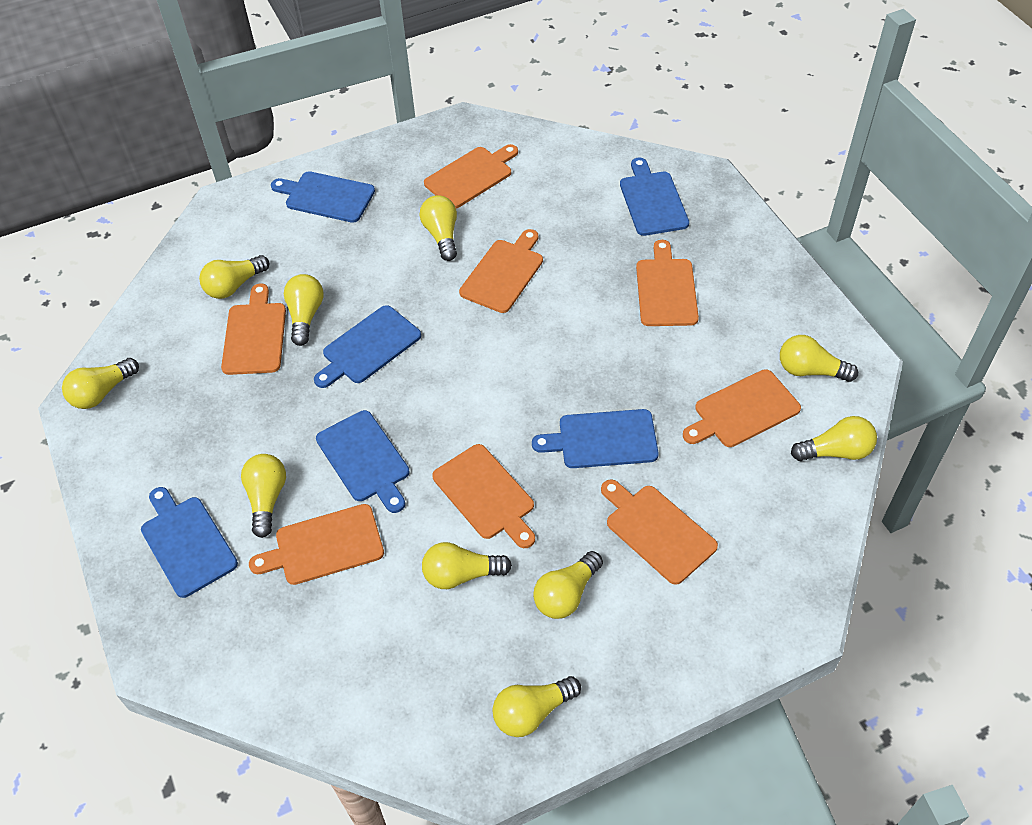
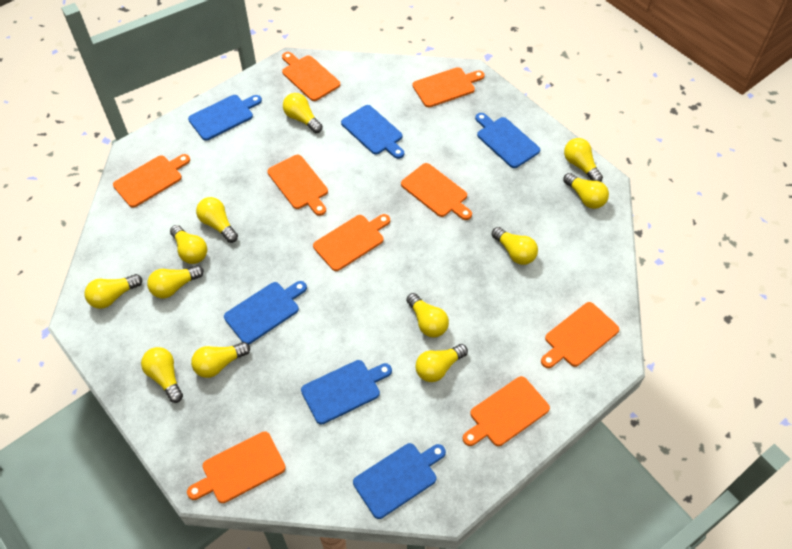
orange cutting board: [221,283,286,375] [249,504,384,585] [424,144,518,208] [432,444,535,548] [459,229,543,313] [601,479,718,585] [636,240,699,326] [683,369,801,447] = 8 -> [113,154,190,208] [187,431,286,503] [267,155,328,216] [282,52,340,101] [313,214,390,271] [401,163,472,220] [412,67,485,107] [463,376,550,446] [541,302,619,368] = 9
yellow light bulb: [62,358,139,409] [199,255,269,299] [241,454,286,538] [284,274,324,346] [420,195,457,261] [422,542,512,589] [493,676,581,737] [533,551,603,619] [780,335,858,382] [791,416,877,461] = 10 -> [85,274,142,309] [141,347,183,403] [147,265,204,298] [170,225,207,264] [191,342,250,378] [196,197,238,243] [283,93,323,133] [406,293,449,338] [416,344,468,382] [491,227,538,265] [563,173,609,209] [564,138,603,182] = 12

